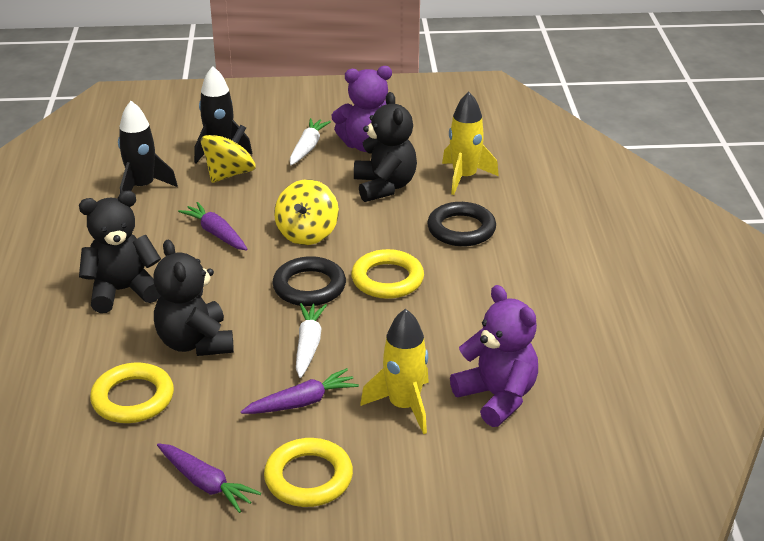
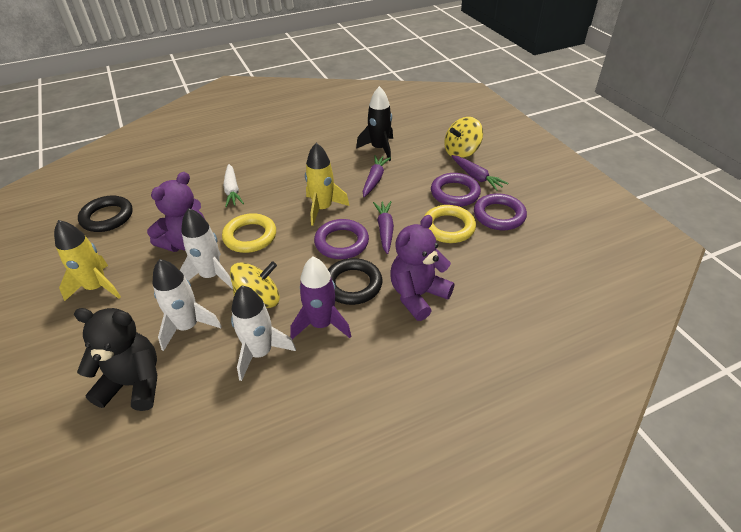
black rocket: [118,101,178,193] [194,66,252,163] = 2 -> [356,86,393,161] = 1
black teddy bear: [79,191,161,313] [153,240,234,356] [354,92,417,202] = 3 -> [74,308,158,411] = 1
purple ring: none = 0 -> [314,219,369,259] [431,173,481,207] [474,193,527,230] = 3
purple rocket: none = 0 -> [291,257,351,339] = 1
white carrot: [290,118,331,165] [296,303,327,378] = 2 -> [223,164,244,207] = 1
white rocket: none = 0 -> [153,259,222,351] [180,208,233,289] [231,286,296,381] = 3
yellow ring: [90,362,174,423] [264,438,353,507] [351,249,424,299] = 3 -> [222,213,276,253] [425,205,476,243] = 2

